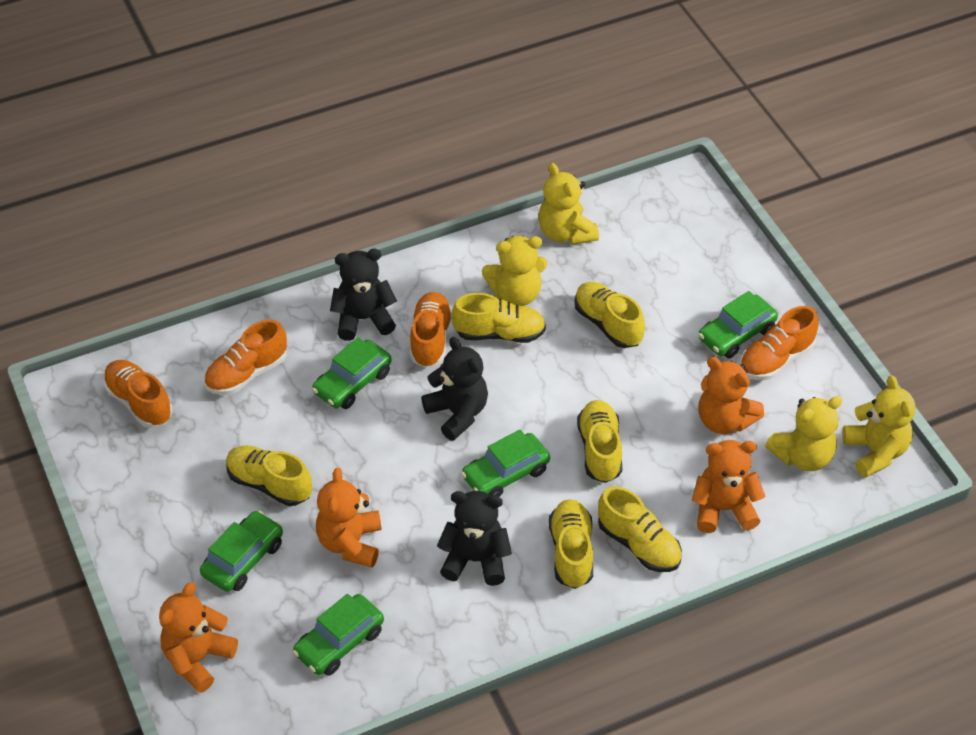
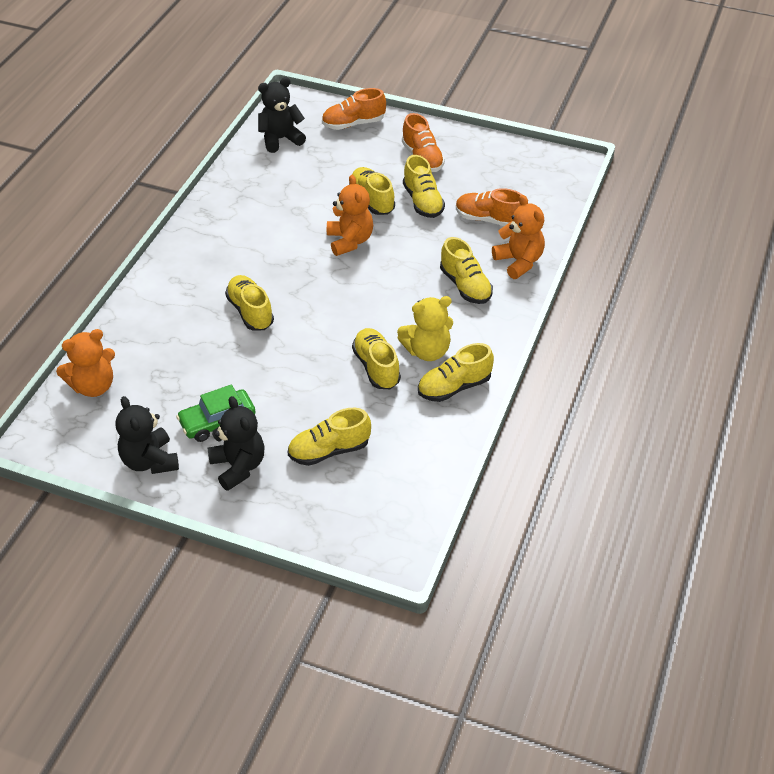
green car: [200,510,283,592] [293,594,384,676] [312,337,392,409] [461,430,550,497] [698,291,778,359] = 5 -> [176,384,256,442] = 1
orange shoe: [103,360,172,428] [204,319,287,395] [410,292,453,368] [740,306,819,380] = 4 -> [322,88,386,130] [402,113,445,172] [456,188,522,226] = 3
orange teddy bear: [159,582,238,693] [316,468,382,568] [692,440,765,533] [698,357,764,434] = 4 -> [56,329,115,397] [327,175,373,256] [492,195,545,279] = 3
yellow shoe: [226,445,312,506] [452,293,546,343] [549,499,593,589] [575,282,645,348] [577,400,622,483] [598,486,682,572] = 6 -> [225,275,274,331] [288,408,371,466] [349,167,395,215] [352,328,401,389] [403,155,445,218] [418,343,494,402] [440,237,493,304] = 7
yellow teddy bear: [482,236,547,306] [538,163,599,245] [765,396,842,471] [842,375,915,478] = 4 -> [397,296,453,361] = 1

